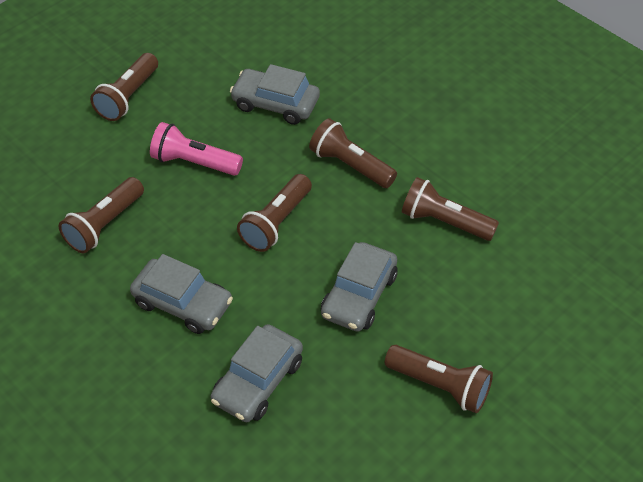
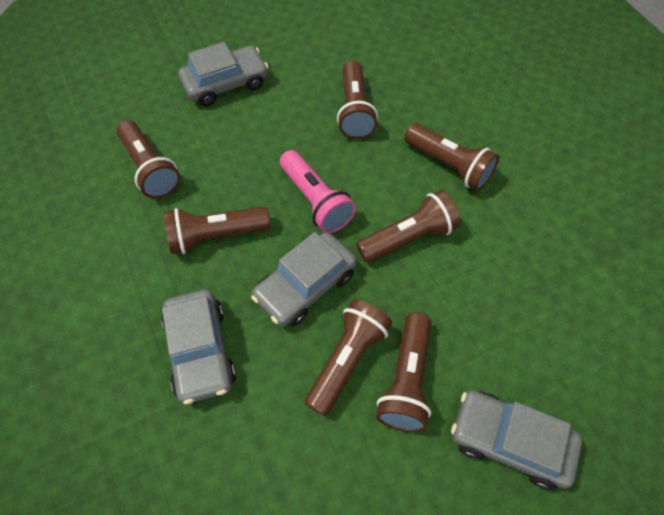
brown flashlight: [59,177,144,253] [90,53,158,121] [237,174,312,252] [309,118,397,188] [385,345,493,413] [402,177,499,241] = 6 -> [116,120,180,199] [164,206,270,254] [304,299,393,417] [337,61,378,139] [356,190,461,263] [376,312,432,432] [405,123,499,191] = 7

